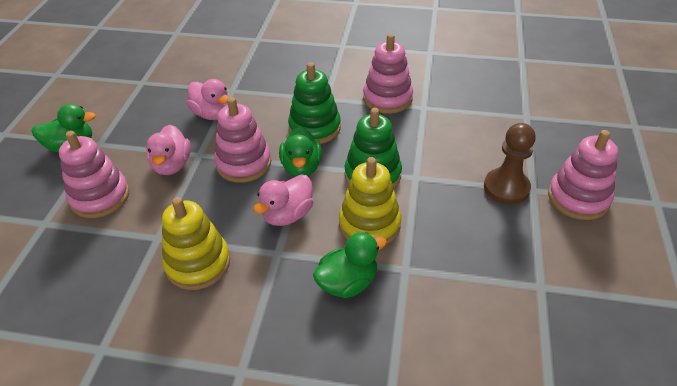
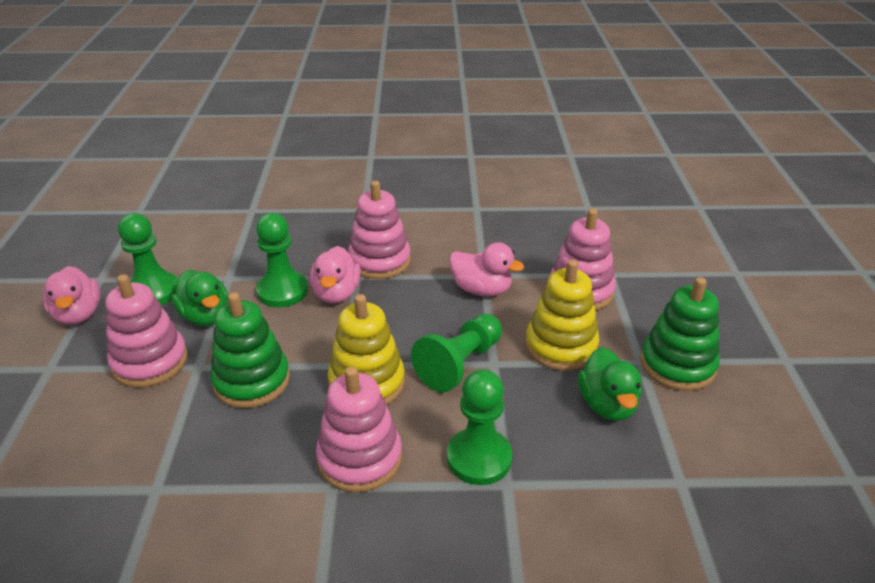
brown pawn: [484,123,536,205] = 1 -> none = 0
green duck: [32,104,96,152] [279,126,322,177] [313,232,387,298] = 3 -> [171,270,228,326] [578,347,642,421] = 2
green pawn: none = 0 -> [118,213,178,305] [256,213,308,307] [411,314,502,392] [447,369,512,485] = 4

